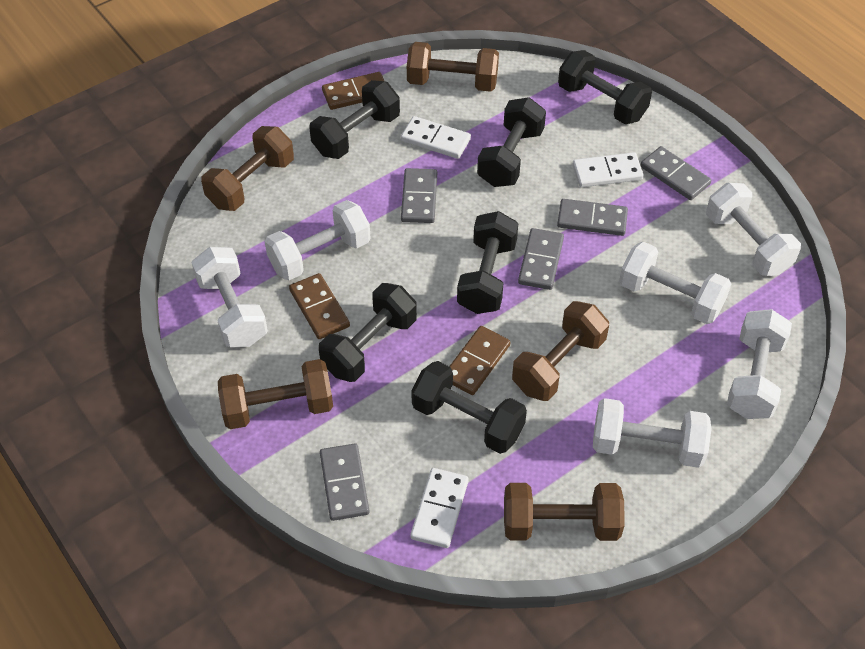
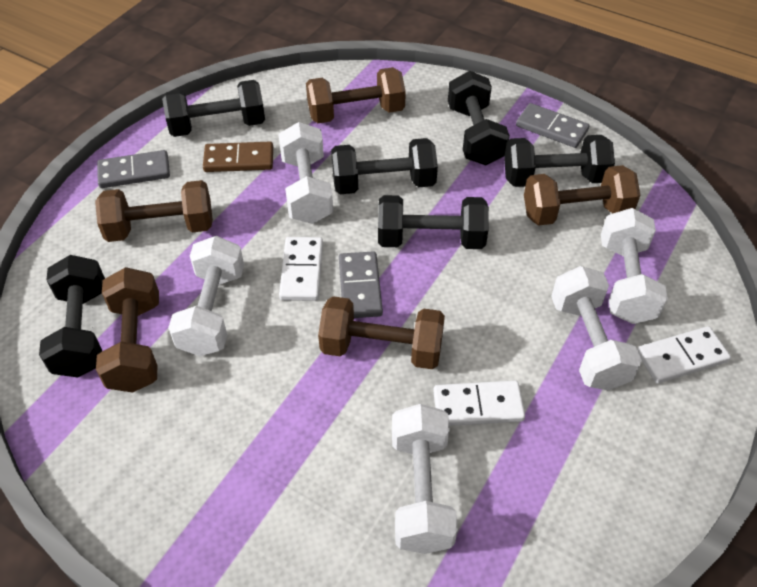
brown domino: [289,273,350,339] [322,72,384,110] [449,326,510,395] = 3 -> [203,142,273,172] = 1
grey domino: [320,443,369,521] [401,168,437,223] [518,228,564,290] [557,199,628,236] [640,146,711,200] = 5 -> [97,150,170,188] [339,251,383,318] [516,103,589,148] = 3
white dumbbell: [191,247,268,347] [265,200,371,280] [593,398,711,468] [619,242,731,324] [706,183,801,276] [727,309,792,419] = 6 -> [168,236,244,356] [278,122,333,224] [392,404,458,554] [551,266,642,391] [601,208,668,324] = 5

